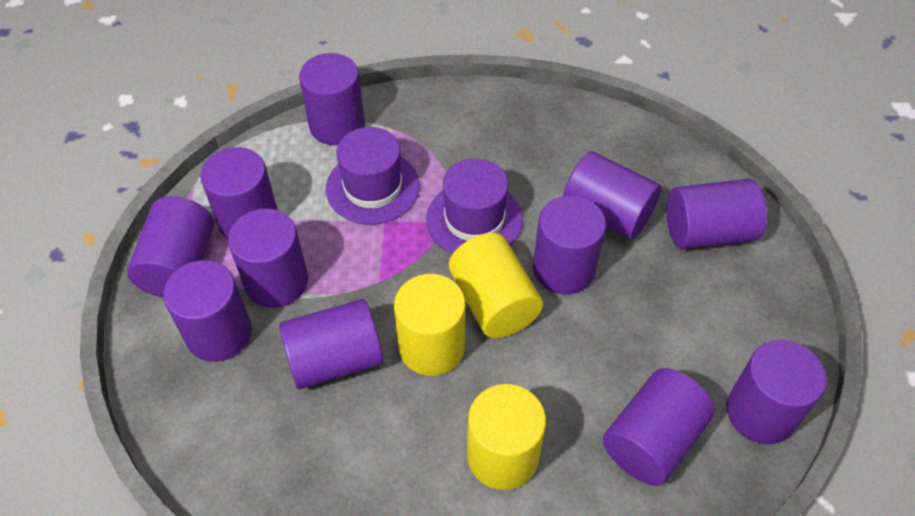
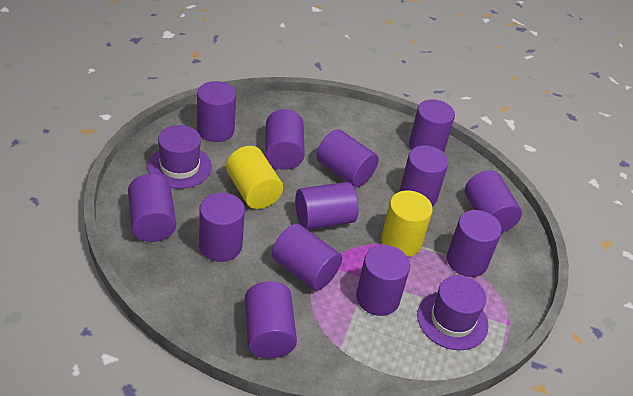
purple cylinder: [127,196,214,297] [163,260,252,362] [200,147,278,239] [228,208,308,308] [279,299,383,389] [299,53,365,145] [533,196,606,294] [563,151,661,240] [603,368,715,486] [666,179,767,249] [727,340,827,444] = 11 -> [128,174,176,242] [197,81,236,142] [199,193,245,262] [245,281,297,359] [265,109,305,170] [272,224,342,291] [295,182,358,230] [317,129,379,187] [356,245,410,316] [400,145,448,206] [409,99,455,153] [447,210,502,277] [465,170,522,232] = 13
yellow cylinder: [394,274,466,376] [449,233,543,338] [467,384,546,490] = 3 -> [226,146,283,209] [381,191,433,257] = 2

